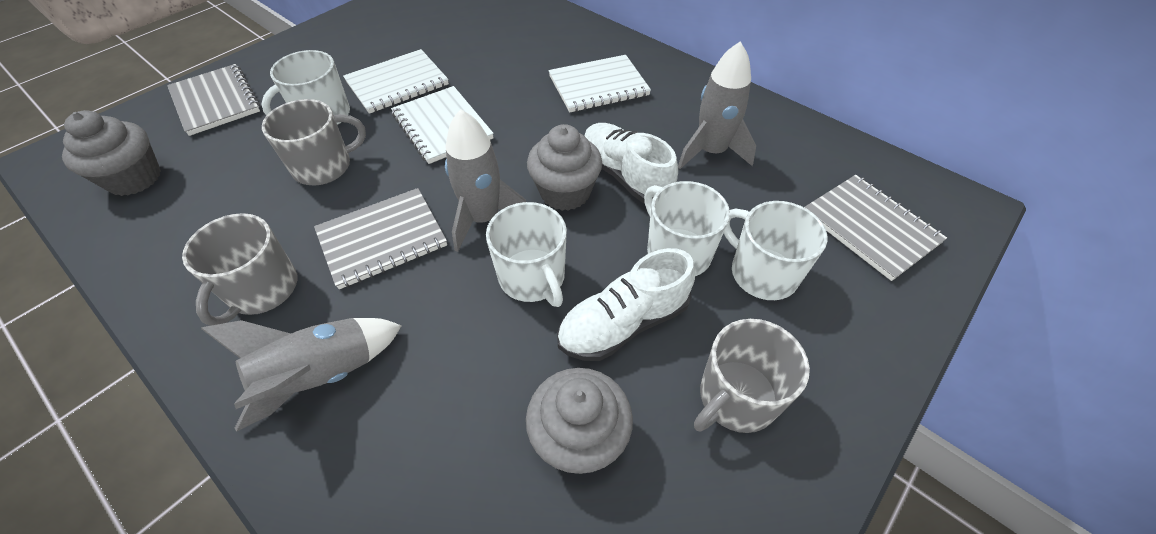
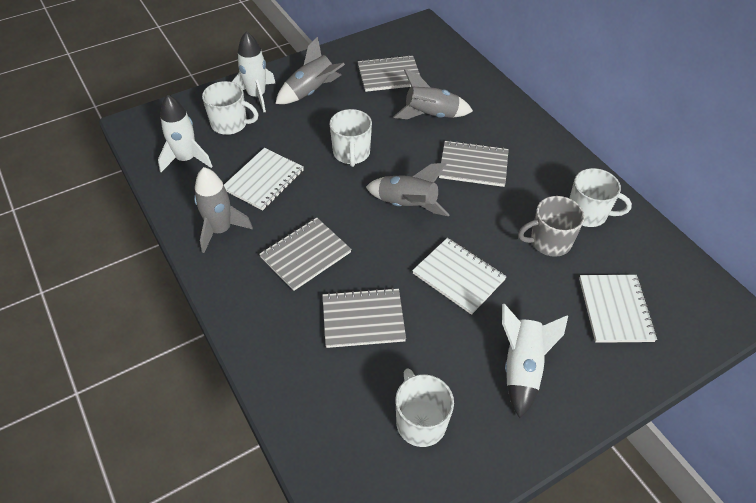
grey cupcake: [62,110,161,196] [526,368,633,474] [527,124,602,211] = 3 -> none = 0
grey mug: [182,213,298,326] [262,99,366,185] [694,319,810,433] = 3 -> [518,196,585,257] = 1
grey notebook: [167,64,260,136] [314,188,447,289] [804,175,947,281] = 3 -> [259,218,352,291] [323,288,406,348] [358,55,421,92] [439,140,509,187] = 4
grey rocket: [201,318,402,432] [445,109,526,252] [678,41,756,169] = 3 -> [194,167,253,253] [275,37,345,104] [366,163,450,216] [393,69,473,119] = 4
white rocket: none = 0 -> [158,95,213,172] [232,31,275,112] [502,304,568,418] = 3
white shoe: [557,248,695,361] [585,123,678,203] = 2 -> none = 0

